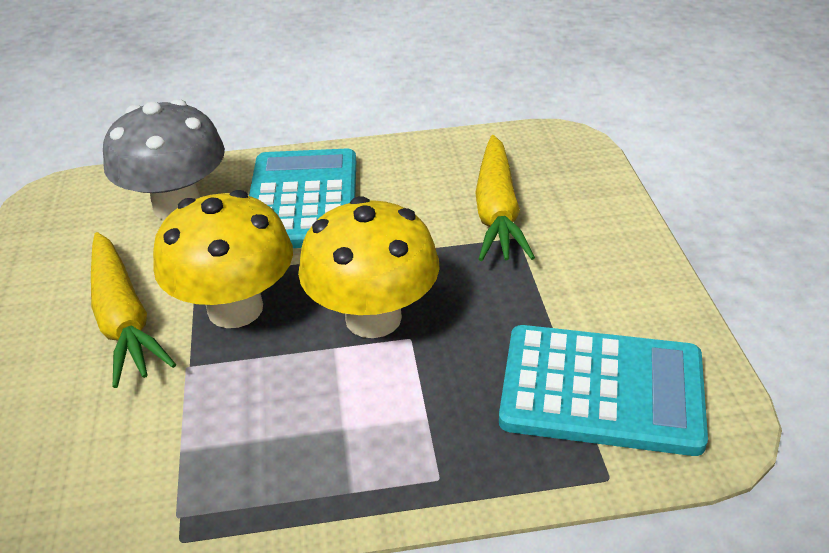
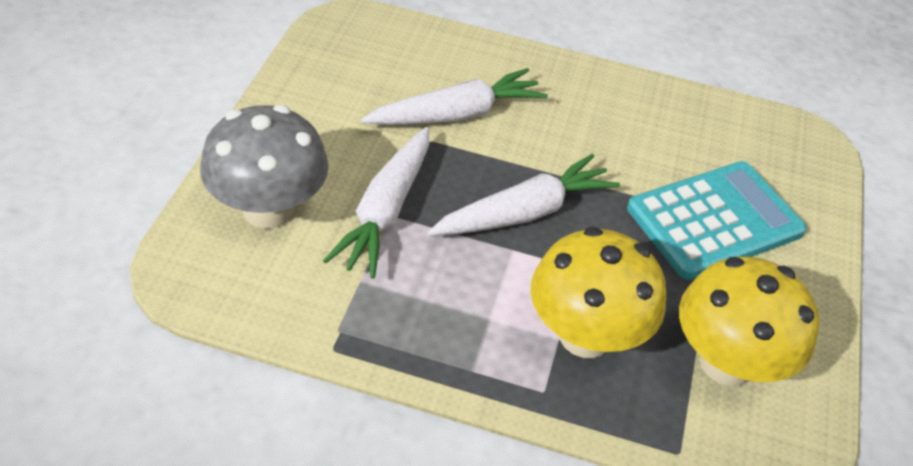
turquoise calculator: [249,149,356,248] [499,325,708,456] = 2 -> [627,161,807,280] = 1
white carrot: none = 0 -> [323,127,429,279] [361,68,548,125] [428,154,620,236] = 3
yellow carrot: [91,232,176,388] [475,135,535,261] = 2 -> none = 0

